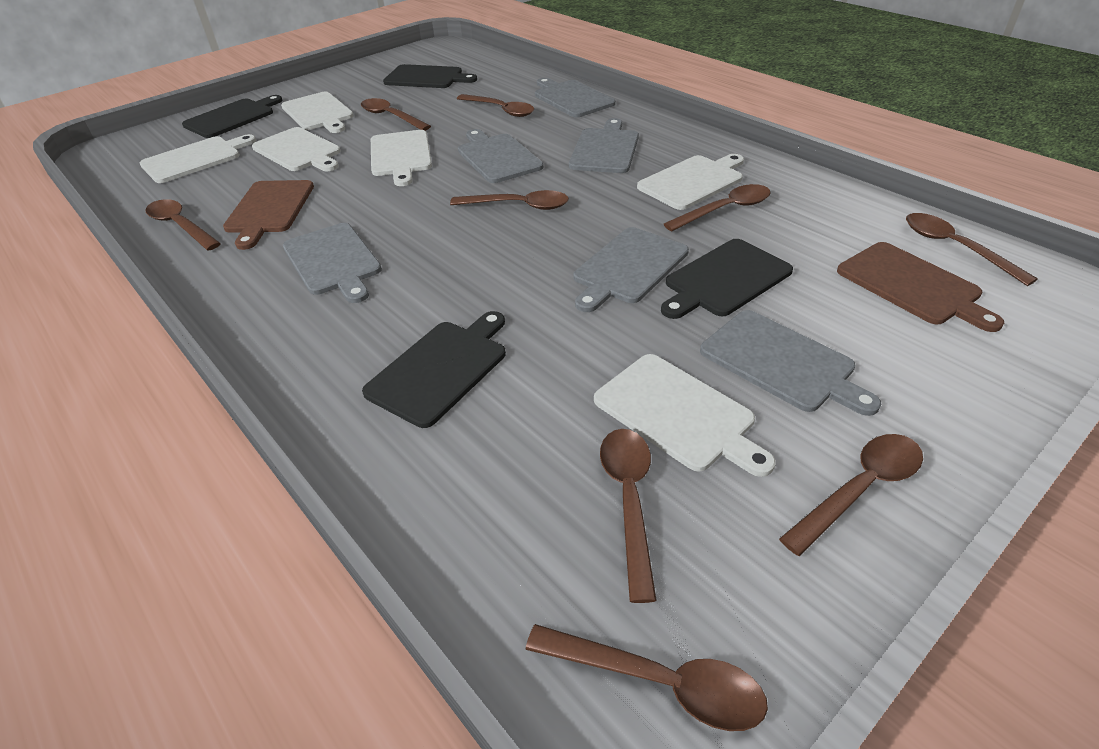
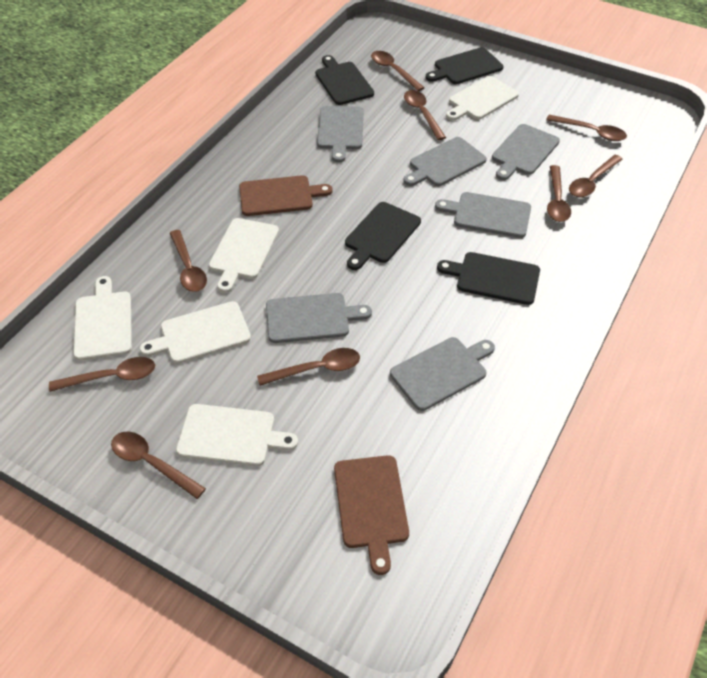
white cutting board: [140,134,256,183] [252,127,341,171] [281,92,354,133] [371,130,432,186] [594,354,776,477] [637,154,744,210] = 6 -> [73,276,132,361] [140,301,251,364] [176,404,298,466] [209,218,279,293] [446,76,519,121] = 5

